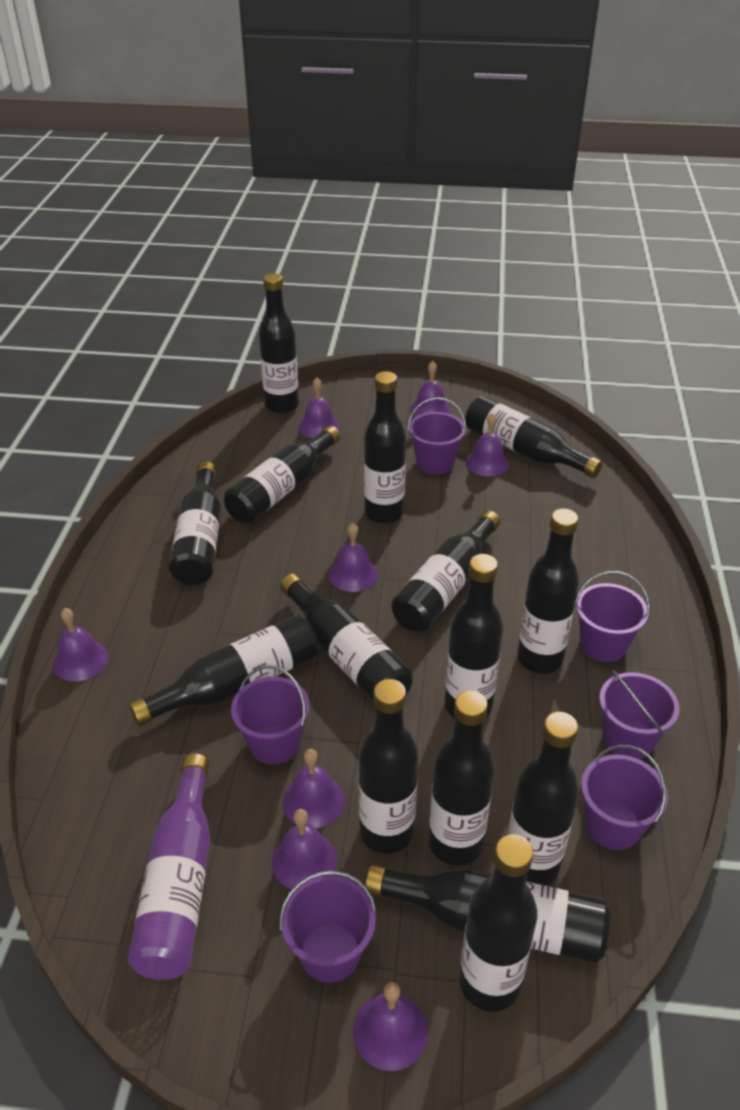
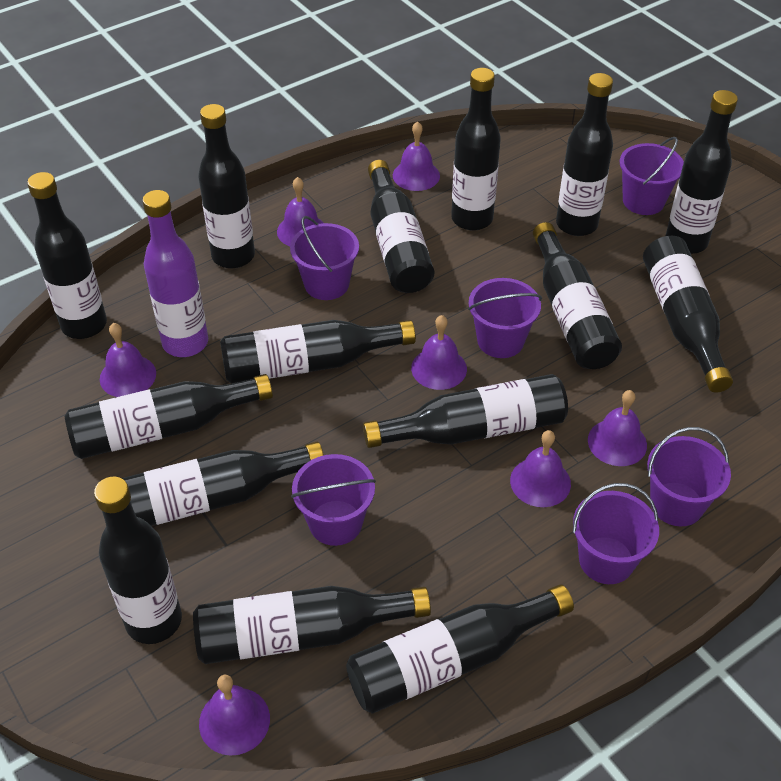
purple bell: [53,608,108,681] [272,809,337,889] [283,749,345,828] [298,378,340,438] [329,523,378,592] [353,982,428,1071] [410,361,451,417] [466,413,509,477] = 8 -> [100,323,156,397] [199,675,270,756] [277,177,323,246] [393,121,440,191] [411,315,467,390] [510,430,571,507] [588,390,647,466] = 7

